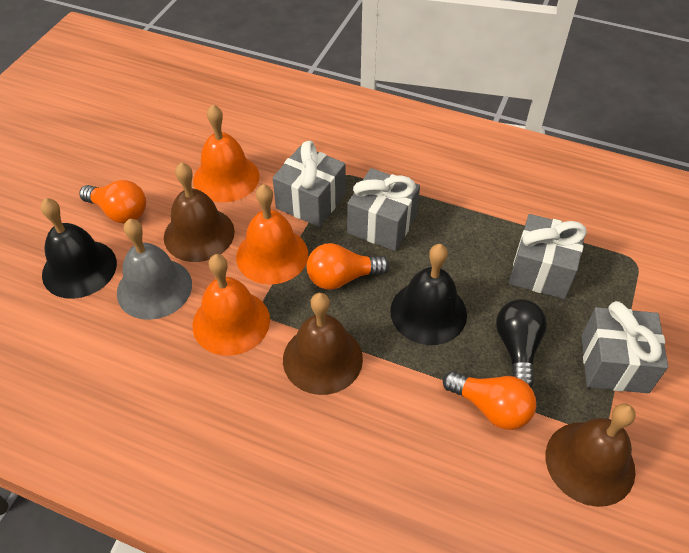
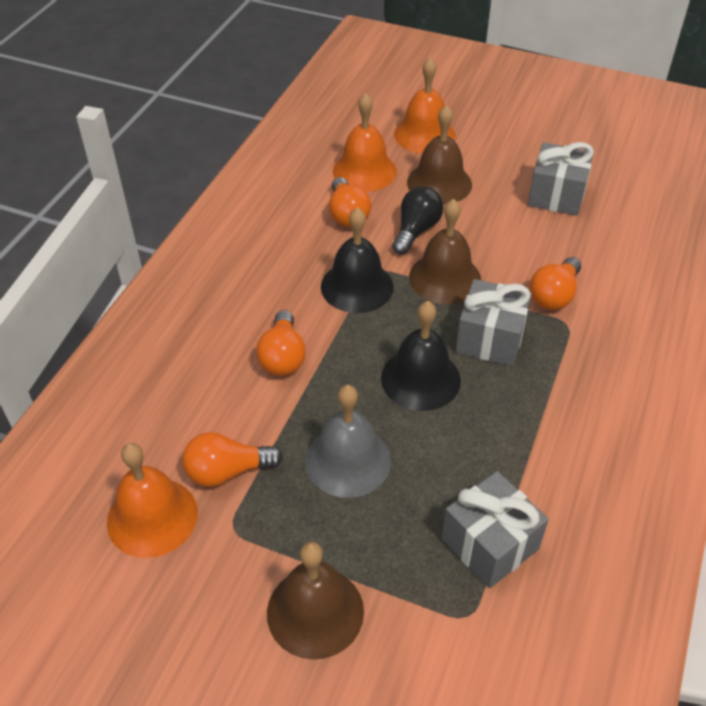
grey gift: [273,141,346,227] [347,168,420,251] [509,214,587,299] [581,301,668,393] = 4 -> [442,471,549,588] [455,279,532,366] [528,142,594,216] = 3
orange light bulb: [79,180,146,224] [307,243,389,290] [443,371,536,430] = 3 -> [183,432,283,487] [256,310,306,376] [329,177,371,227] [529,257,581,310] = 4

